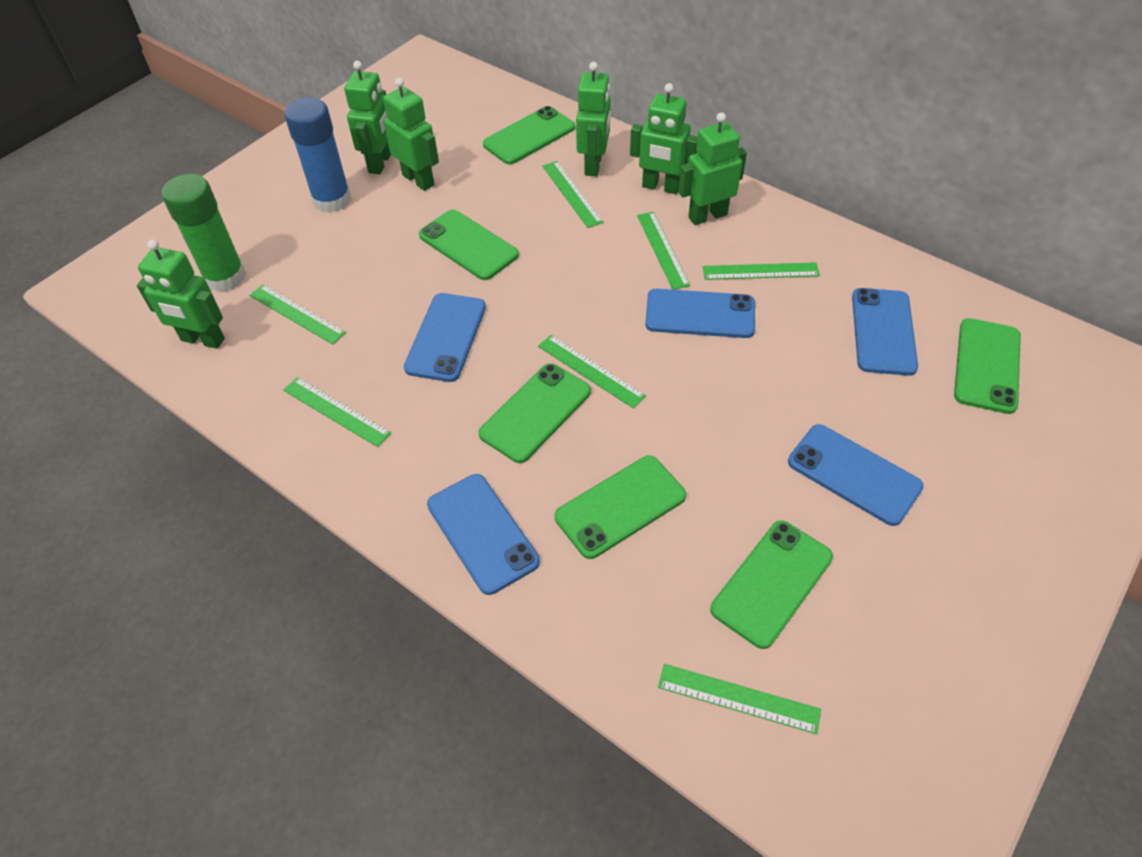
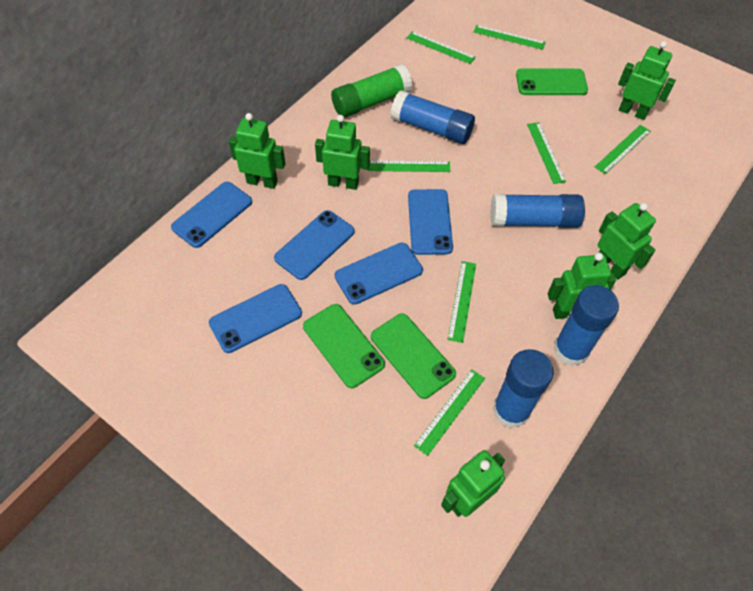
blue glue stick: [284,98,351,213] = 1 -> [391,90,475,144] [490,194,585,228] [493,349,554,428] [553,285,619,366] = 4
green phone: [419,210,519,280] [478,363,591,463] [483,106,575,165] [555,456,686,559] [710,520,833,649] [954,318,1021,414] = 6 -> [303,304,385,388] [371,313,456,399] [516,68,588,95] = 3

